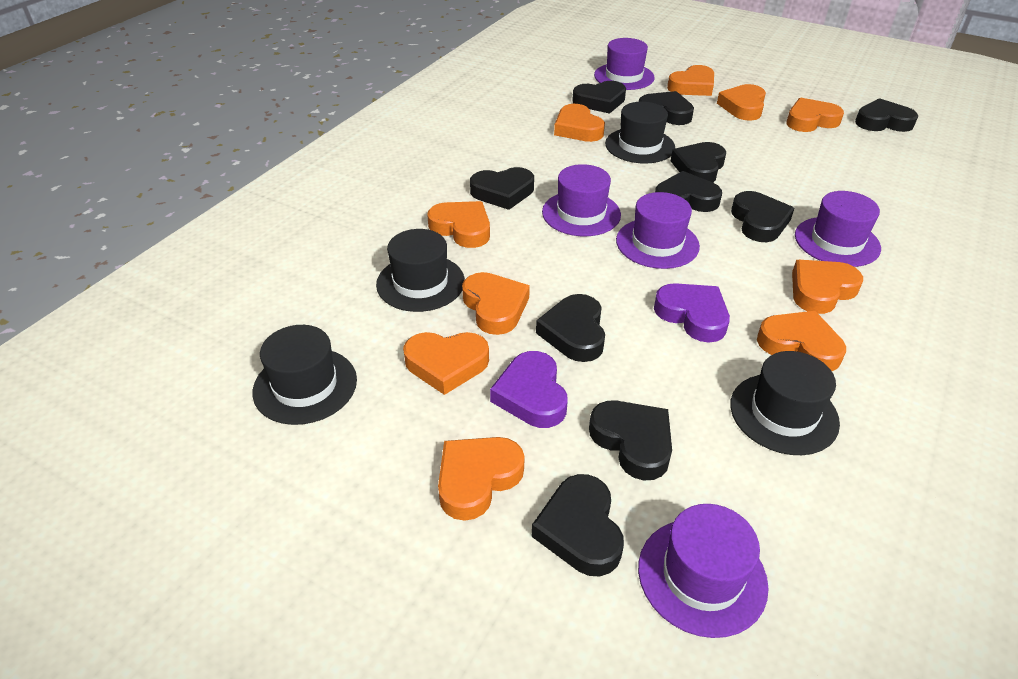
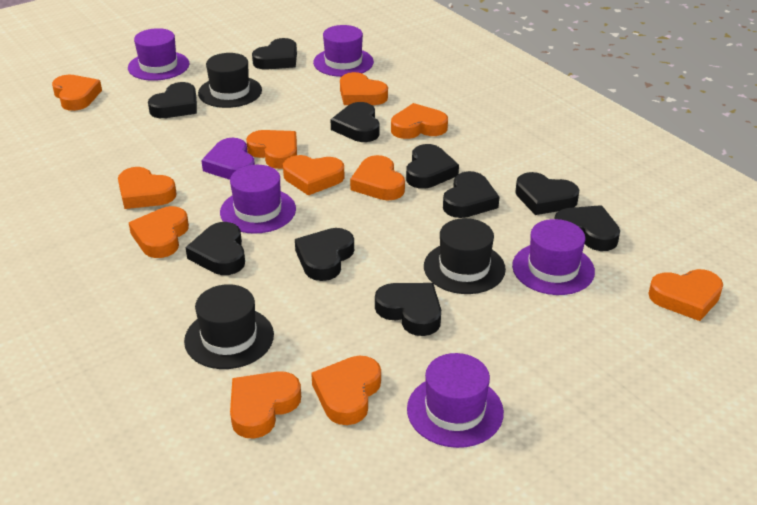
black hat: [252,325,357,425] [376,229,465,312] [605,102,675,164] [730,351,840,455] = 4 -> [184,284,274,369] [198,53,262,108] [424,218,506,294] = 3
orange heart: [403,332,489,395] [427,201,490,248] [438,437,525,521] [462,272,530,335] [554,104,605,142] [667,65,714,96] [717,84,766,121] [757,311,846,371] [786,98,844,132] [792,260,863,314] = 10 -> [52,75,102,111] [118,167,177,209] [129,206,189,258] [230,371,301,439] [246,130,297,169] [283,155,345,196] [311,356,381,425] [340,72,388,105] [350,155,405,200] [391,103,448,139] [648,269,723,321] = 11
purple heart: [490,351,568,428] [654,283,730,343] = 2 -> [201,138,255,180] = 1

